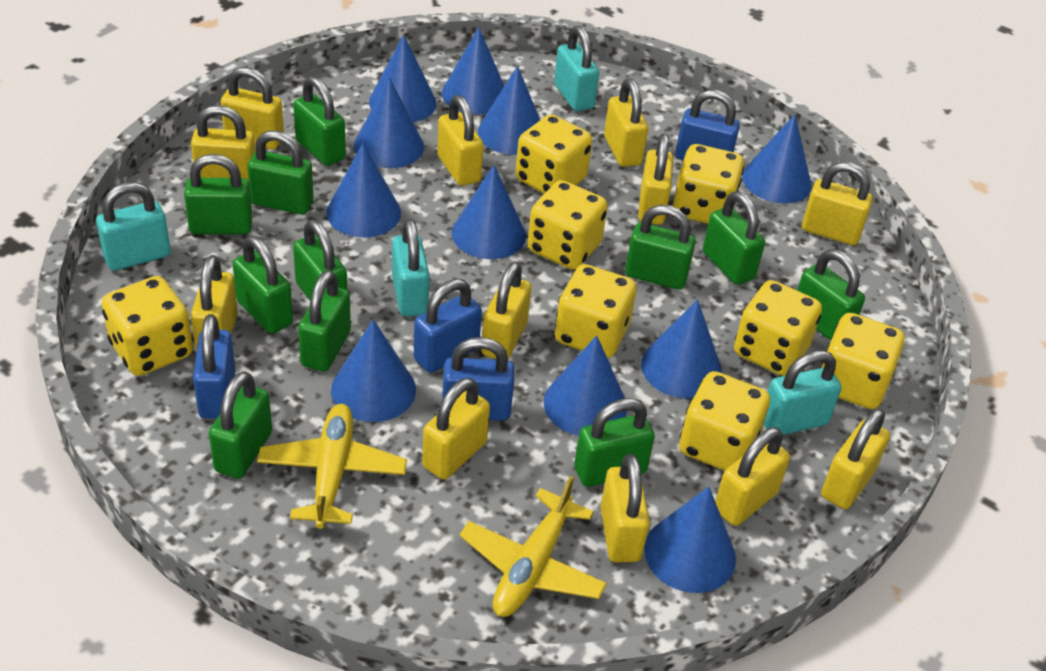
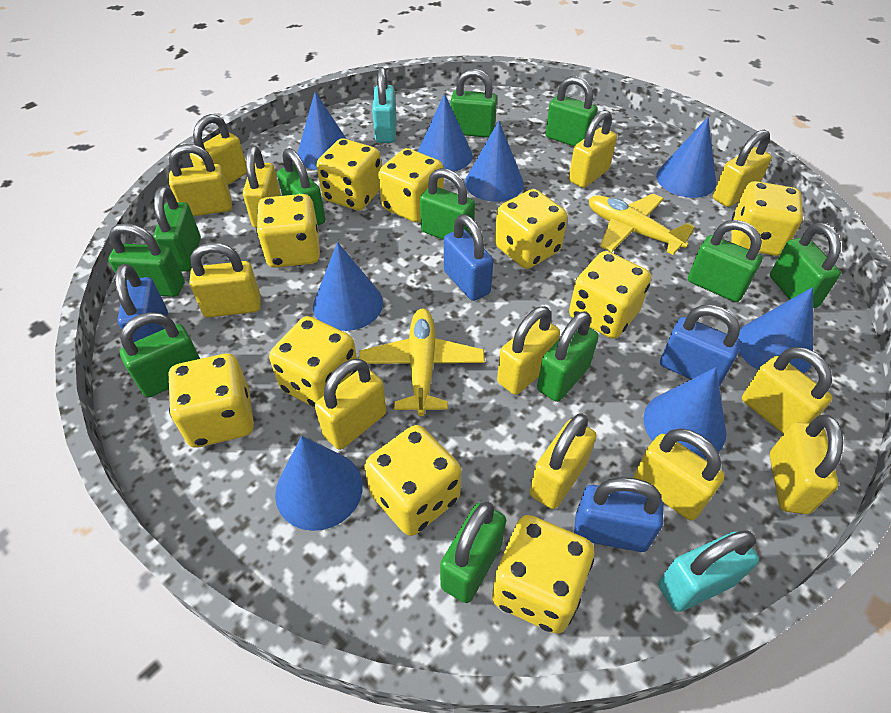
blue cone: [326,143,401,237] [331,320,416,422] [354,77,424,168] [369,35,437,122] [442,27,504,115] [452,165,526,259] [478,66,540,155] [544,335,627,436] [641,299,722,398] [644,487,736,593] [742,114,812,204] = 11 -> [275,436,363,531] [297,92,346,170] [313,242,383,331] [417,94,473,172] [465,121,524,202] [644,367,727,459] [656,117,716,198] [738,287,813,373] = 8
turquoise padlock: [96,182,171,271] [392,218,430,316] [554,26,599,111] [764,350,842,435] = 4 -> [372,67,396,143] [658,530,759,612] = 2
yellow dice: [101,276,193,376] [516,115,592,194] [528,180,608,269] [555,264,637,358] [673,144,744,224] [679,371,770,471] [734,280,822,376] [821,313,904,409] = 8 -> [168,354,254,448] [256,194,320,268] [269,316,357,408] [317,139,381,210] [364,425,461,536] [378,148,444,223] [492,515,594,634] [495,189,568,269] [569,251,651,339] [731,181,803,256] = 10

